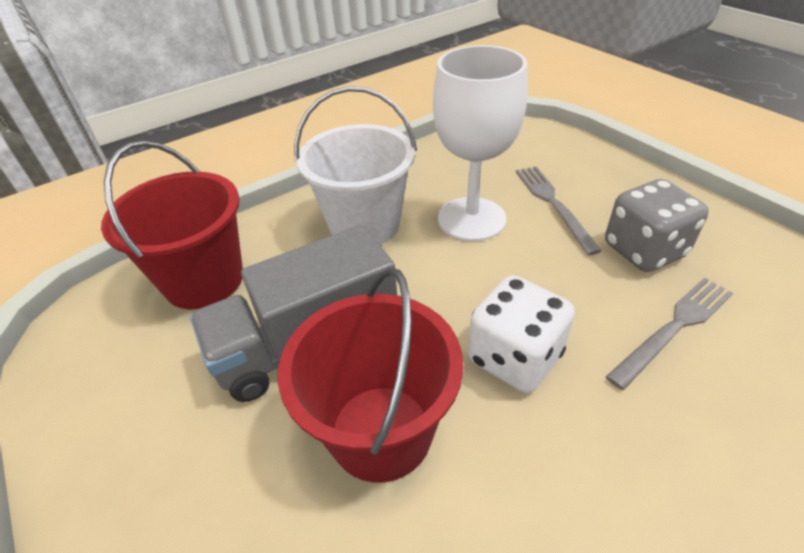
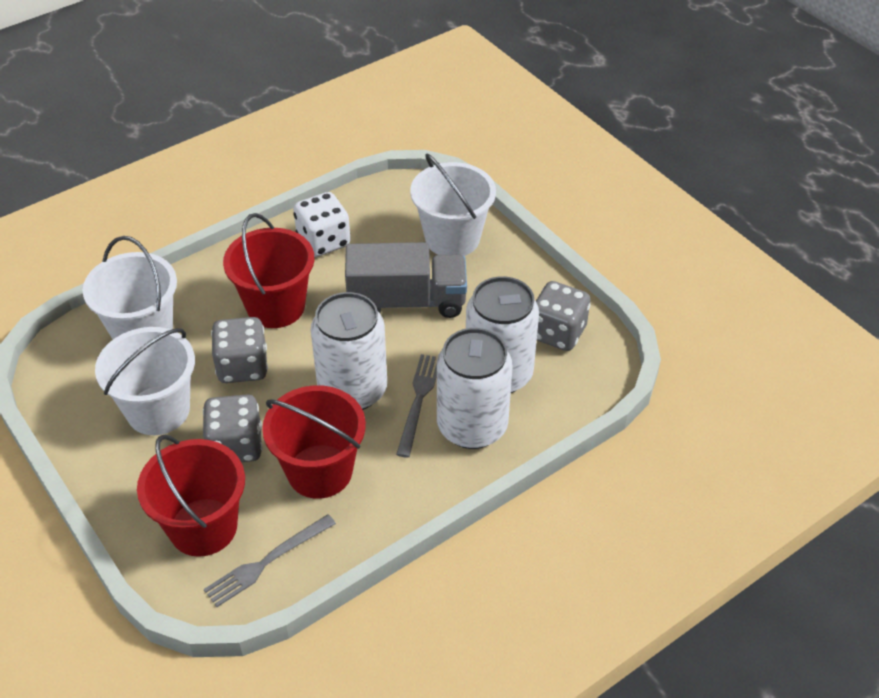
grey dice: [605,179,709,272] = 1 -> [203,395,262,462] [211,317,268,383] [536,281,591,351] = 3
red bucket: [101,140,243,309] [278,267,463,482] = 2 -> [137,434,245,557] [223,213,314,328] [262,385,366,499] = 3
white bucket: [294,86,417,245] = 1 -> [82,236,177,339] [95,327,195,435] [410,154,496,256] = 3
white can: none = 0 -> [311,292,387,410] [437,328,513,449] [466,276,539,393] = 3
white goblet: [433,45,528,241] = 1 -> none = 0

